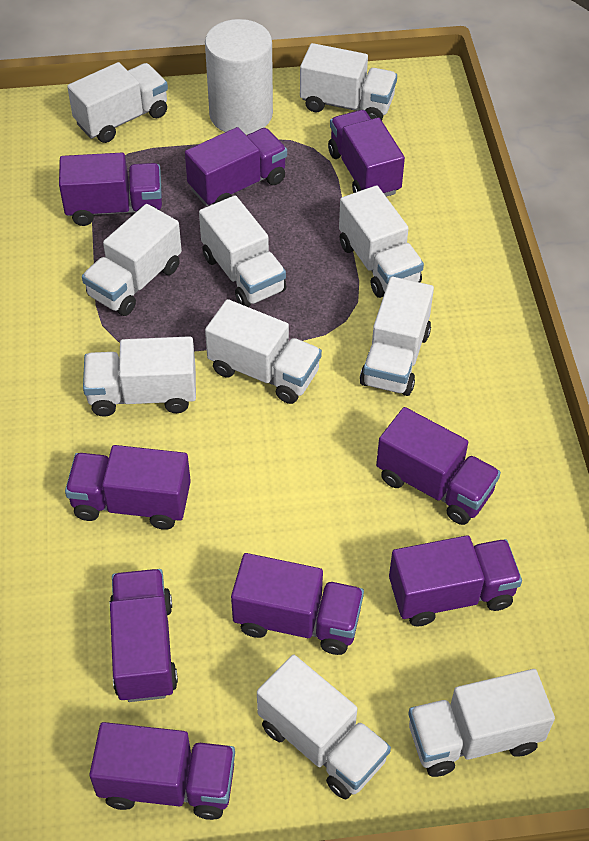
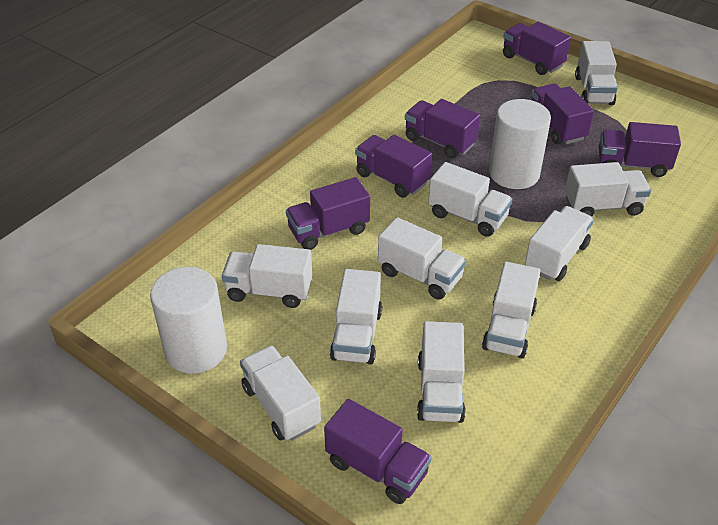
purple truck: [59,153,162,226] [65,445,191,530] [89,722,235,820] [110,569,178,702] [185,127,287,206] [231,553,364,655] [328,110,405,197] [376,407,501,525] [389,535,522,627] = 9 -> [286,177,370,250] [324,399,432,504] [355,135,432,198] [405,99,480,158] [503,22,571,75] [531,84,594,144] [599,122,681,177] = 7
white cylinder: [205,19,273,135] = 1 -> [150,267,227,374] [489,99,551,189] = 2

